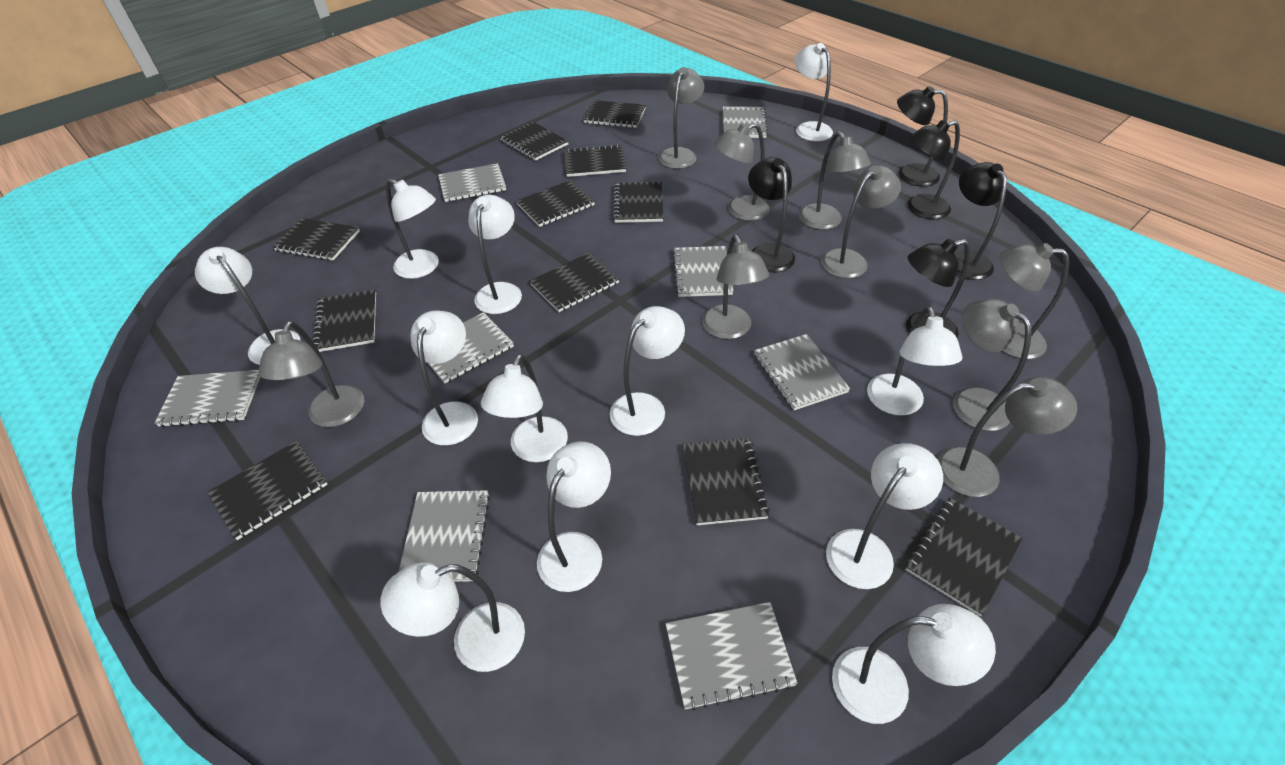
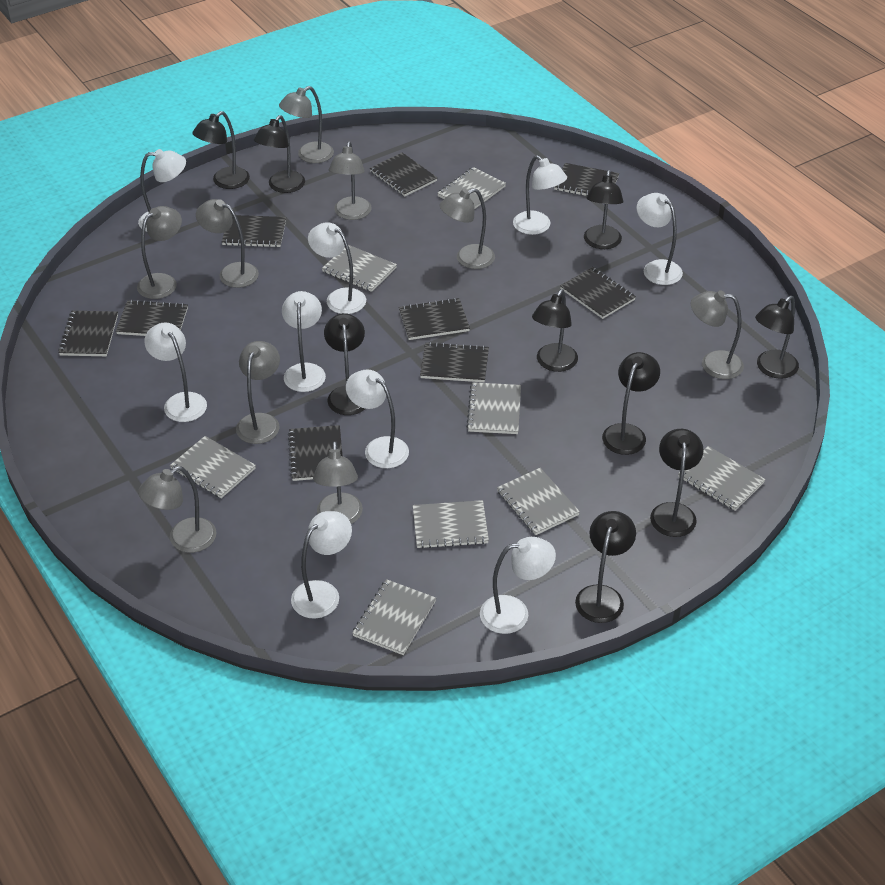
black lamp: [748,157,795,272] [897,86,948,187] [906,239,970,338] [907,120,960,219] [954,162,1007,280] = 5 -> [192,111,250,189] [254,115,305,193] [324,313,365,415] [532,289,578,372] [575,511,636,623] [584,170,623,249] [602,352,660,455] [650,429,704,537] [755,296,799,379] = 9
black notebook: [208,441,328,540] [273,218,360,261] [312,290,376,352] [500,122,569,161] [516,180,595,227] [530,253,619,312] [564,144,626,177] [583,100,646,128] [612,182,663,223] [683,438,770,525] [906,497,1022,616] = 11 -> [58,311,118,356] [116,300,188,336] [222,215,286,247] [288,425,342,481] [370,153,437,197] [399,298,470,340] [420,342,489,382] [554,163,619,196] [560,267,636,319] = 9
white lamp: [195,247,301,365] [380,562,525,672] [386,178,439,279] [411,311,478,446] [468,195,522,314] [481,354,568,462] [537,441,611,592] [610,306,685,436] [794,43,833,141] [826,443,943,589] [832,604,996,724] [867,307,962,416] = 12 -> [138,149,186,232] [144,322,207,422] [282,291,326,392] [291,511,352,619] [308,222,366,314] [346,369,409,468] [480,537,556,634] [513,155,567,235] [637,193,683,285] = 9

